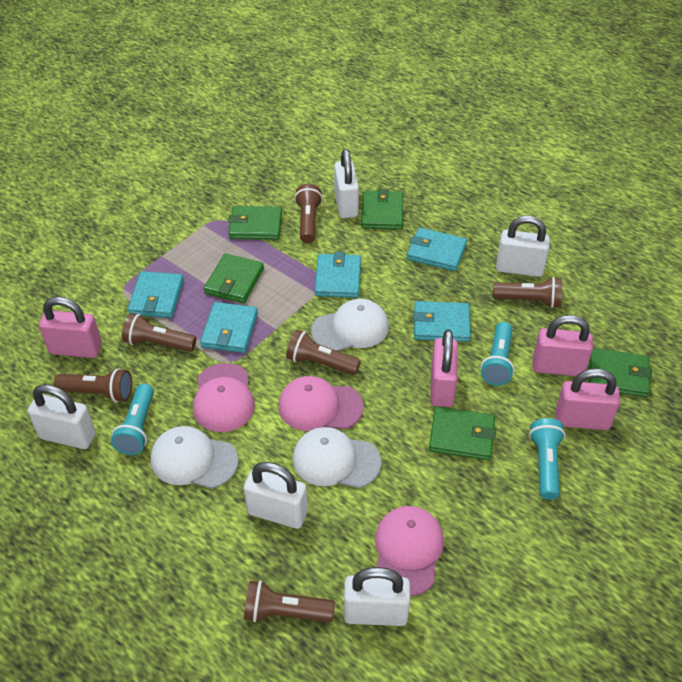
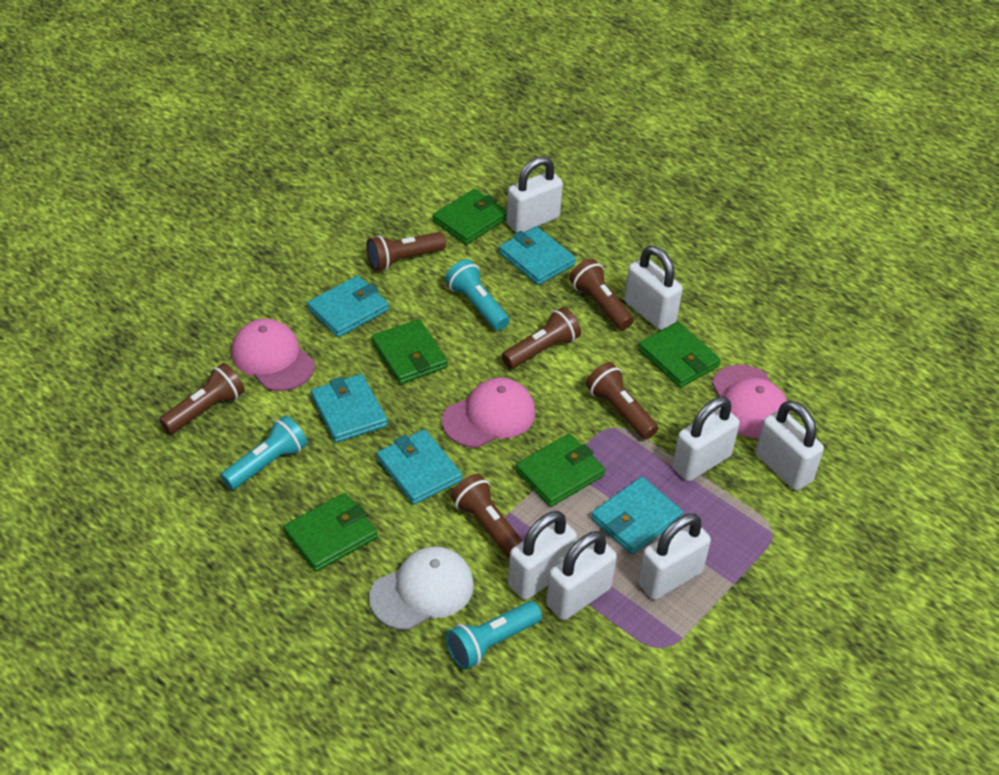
pink padlock: [39,297,102,358] [430,329,458,407] [533,315,593,376] [555,368,620,430] = 4 -> none = 0
white cap: [151,426,238,489] [293,427,381,488] [311,299,389,351] = 3 -> [369,546,474,630] = 1
white padlock: [28,384,96,449] [244,462,308,529] [334,149,359,218] [344,567,410,626] [496,216,550,277] = 5 -> [506,156,563,233] [508,511,577,600] [546,531,617,620] [624,245,683,330] [638,513,711,600] [672,397,740,481] [755,400,824,491] = 7

